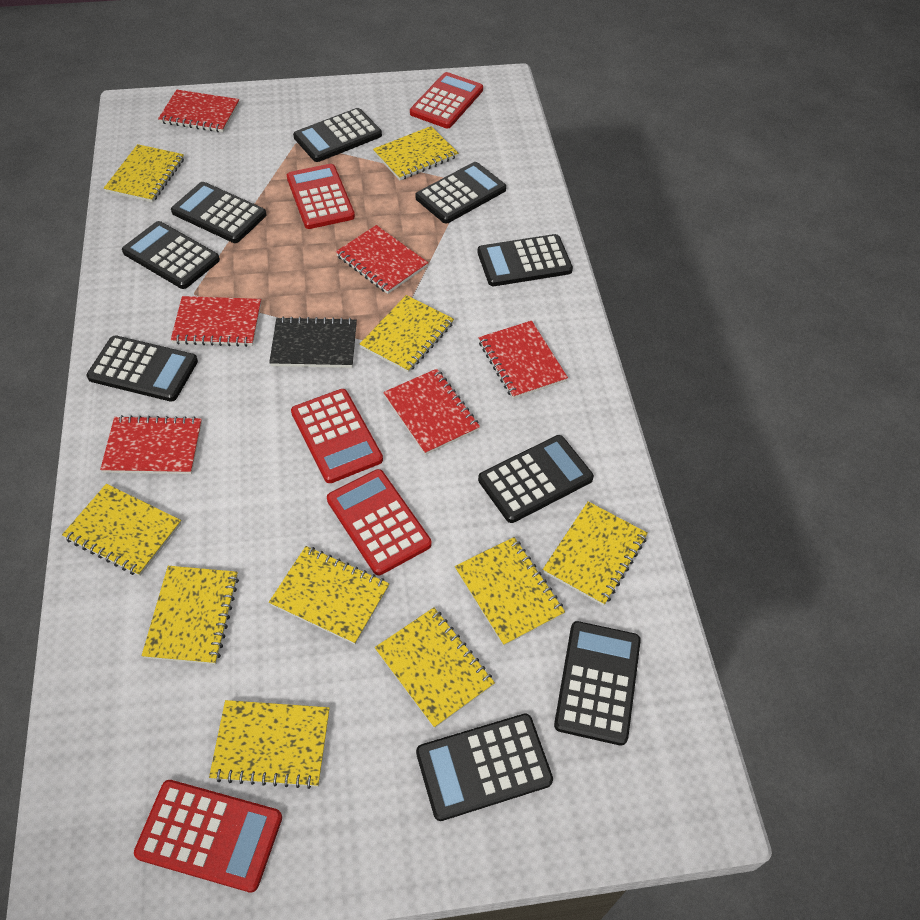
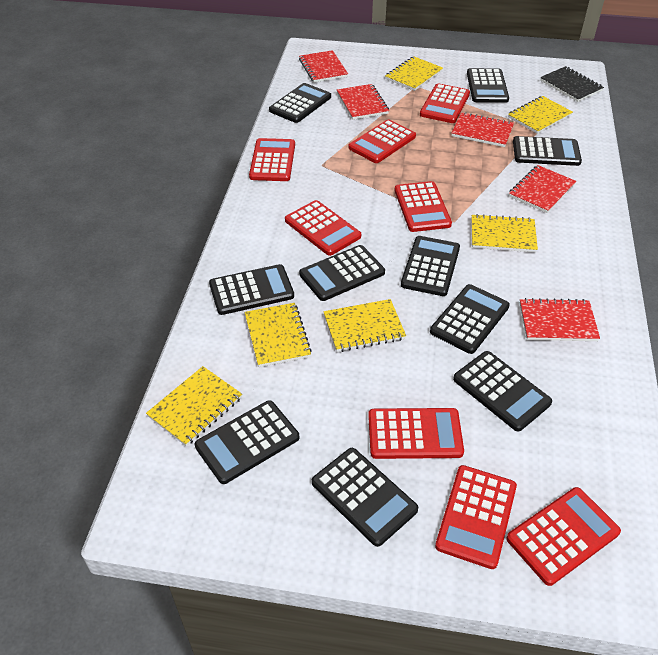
black calculator: [86,335,198,402] [122,221,220,289] [171,182,267,243] [293,108,382,162] [415,162,506,223] [416,713,553,821] [478,234,573,286] [478,435,594,523] [554,621,641,746] = 9 -> [195,400,299,484] [209,264,294,315] [269,83,331,123] [299,245,385,301] [312,448,418,547] [401,236,460,296] [430,284,510,354] [453,351,552,432] [467,68,509,103] [513,136,582,166] = 10
red calculator: [134,780,282,893] [287,164,355,229] [291,389,383,483] [327,469,432,575] [410,72,483,128] = 5 -> [249,138,295,181] [285,200,361,256] [348,119,416,163] [368,408,464,459] [395,181,452,232] [420,83,470,123] [435,465,517,569] [506,487,621,586] = 8
red notebook: [100,415,202,474] [158,90,240,132] [171,296,261,347] [336,225,428,294] [383,369,480,455] [479,321,568,399] = 6 -> [299,50,348,83] [337,84,389,120] [452,112,514,147] [509,165,576,213] [520,298,600,341] = 5
yellow notebook: [62,484,182,576] [104,144,184,203] [142,566,239,665] [209,700,330,789] [269,546,389,644] [360,295,454,373] [373,126,458,180] [375,608,495,728] [455,537,565,646] [543,501,648,606] = 10 -> [146,366,242,446] [245,303,312,367] [324,299,406,352] [385,57,443,91] [472,214,538,252] [508,96,573,134] = 6

